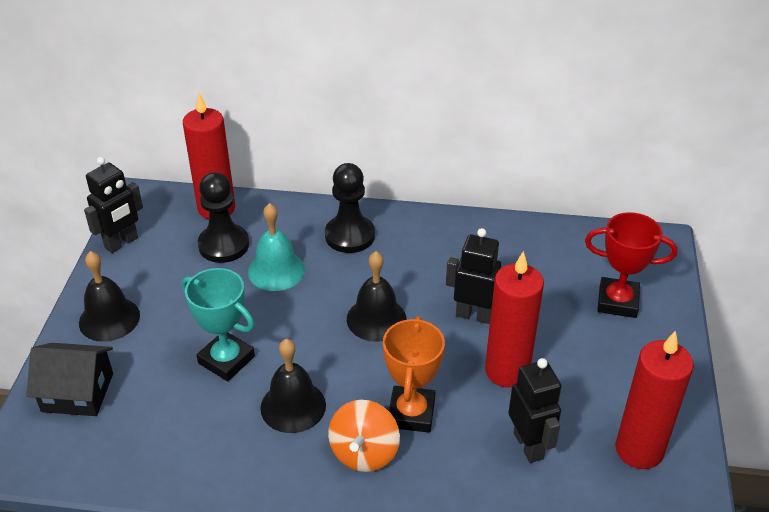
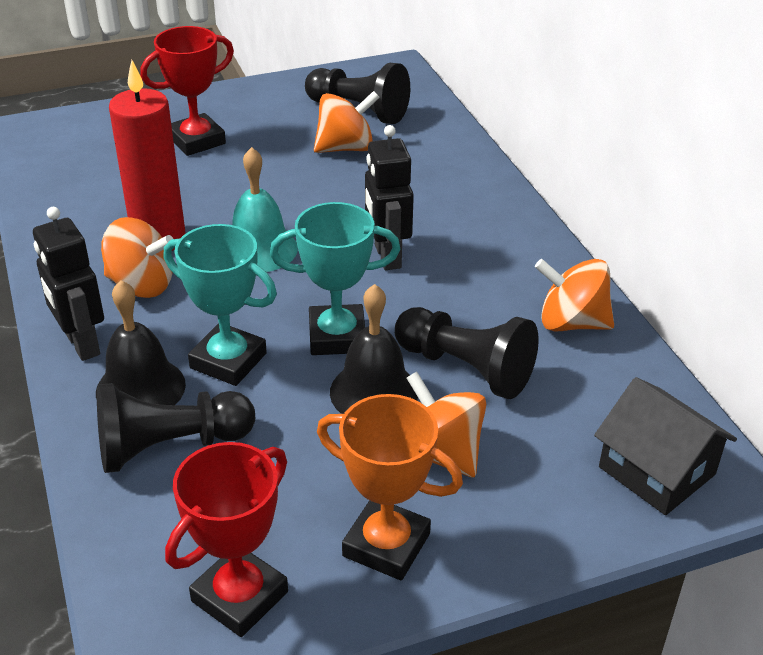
black bell: [79,251,140,342] [260,339,326,433] [347,251,406,342] = 3 -> [96,280,186,405] [330,284,418,414] = 2
black pawn: [198,172,249,263] [325,163,375,253] = 2 -> [97,383,255,473] [305,63,410,124] [395,307,539,399] = 3
black robot: [84,157,143,253] [446,228,501,324] [508,358,562,463] = 3 -> [33,207,104,361] [365,125,414,270] = 2
orange spinning top: [328,400,400,472] = 1 -> [101,217,173,298] [314,91,380,153] [407,371,486,477] [535,259,614,332] = 4
red candle: [183,92,235,219] [485,251,544,388] [615,331,694,469] = 3 -> [109,60,186,251] = 1
red trophy: [585,212,677,318] = 1 -> [140,26,234,156] [165,442,288,637] = 2
turquoise trophy: [181,268,255,381] = 1 -> [163,224,277,386] [270,202,401,355] = 2

